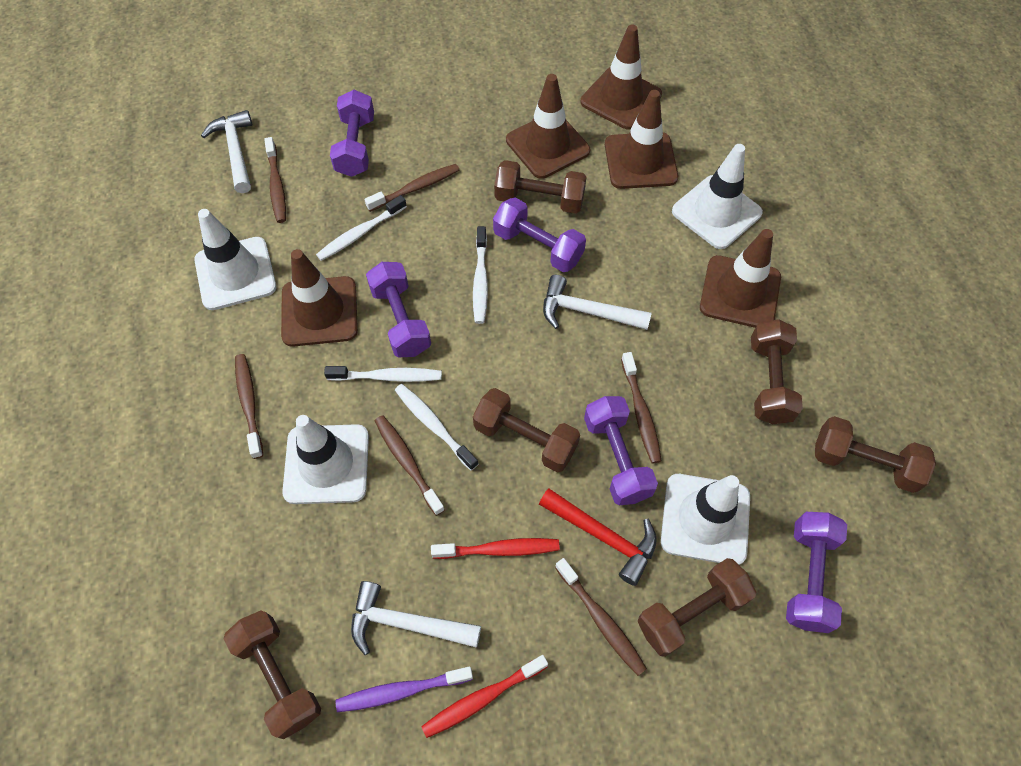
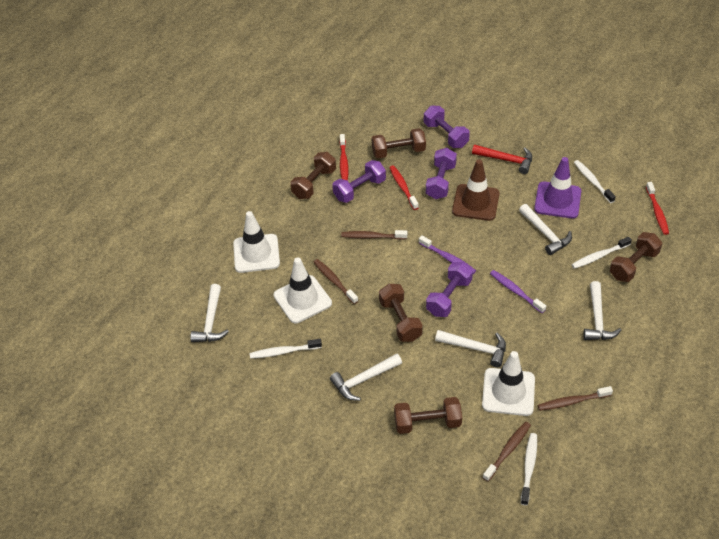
brown dumbbell: [224,610,321,739] [473,388,580,472] [494,160,586,213] [637,558,756,657] [751,319,803,424] [815,416,936,493] = 6 -> [290,152,336,199] [372,128,426,159] [379,284,423,342] [394,397,462,434] [610,232,662,282] = 5
brown toothbrush: [235,354,263,459] [264,137,286,223] [364,164,459,212] [375,415,445,516] [555,558,647,676] [621,352,662,463] = 6 -> [314,259,358,304] [341,230,407,240] [483,422,531,482] [538,386,613,411] = 4
brown traffic cone: [281,249,358,347] [506,74,590,179] [581,25,662,129] [605,90,678,189] [700,229,781,328] = 5 -> [452,159,500,221] = 1
purple dumbbell: [330,90,374,177] [366,262,431,357] [493,197,586,272] [584,396,658,505] [786,512,847,633] = 5 -> [332,160,386,203] [424,106,470,148] [426,148,457,199] [426,262,473,317] = 4
purple toothbrush: [335,667,473,712] = 1 -> [419,235,476,274] [490,270,546,313] = 2
purple traffic cone: none = 0 -> [534,157,581,218] = 1
red toothbrush: [421,655,548,738] [431,538,560,559] = 2 -> [339,134,348,180] [389,165,419,210] [646,182,669,235] = 3
white hammer: [201,110,252,193] [351,581,481,655] [543,275,652,330] = 3 -> [190,284,229,342] [330,353,402,401] [435,330,506,367] [519,204,572,255] [583,281,621,340] = 5
white traffic cone: [194,209,276,310] [282,415,369,504] [661,474,750,565] [672,144,763,249] = 4 -> [233,211,280,273] [274,257,332,323] [482,351,535,416] = 3

